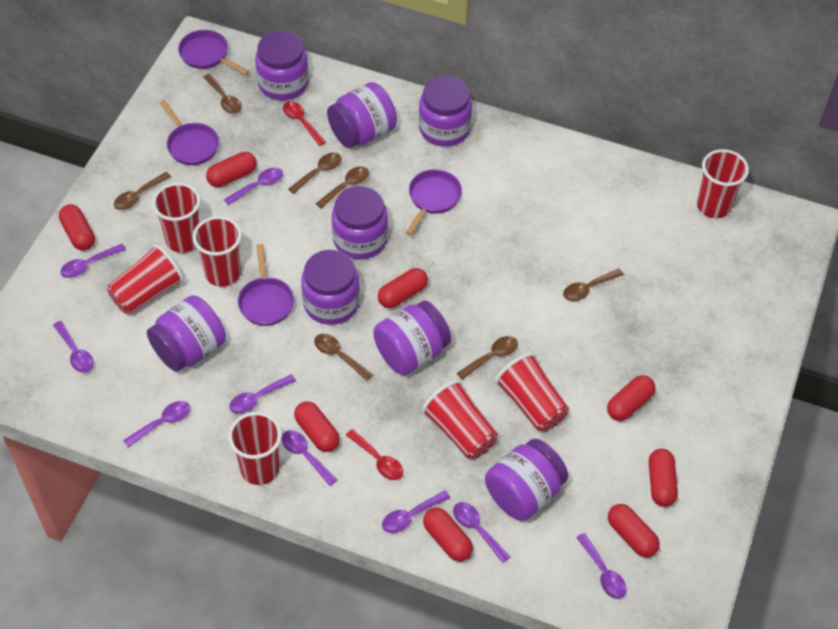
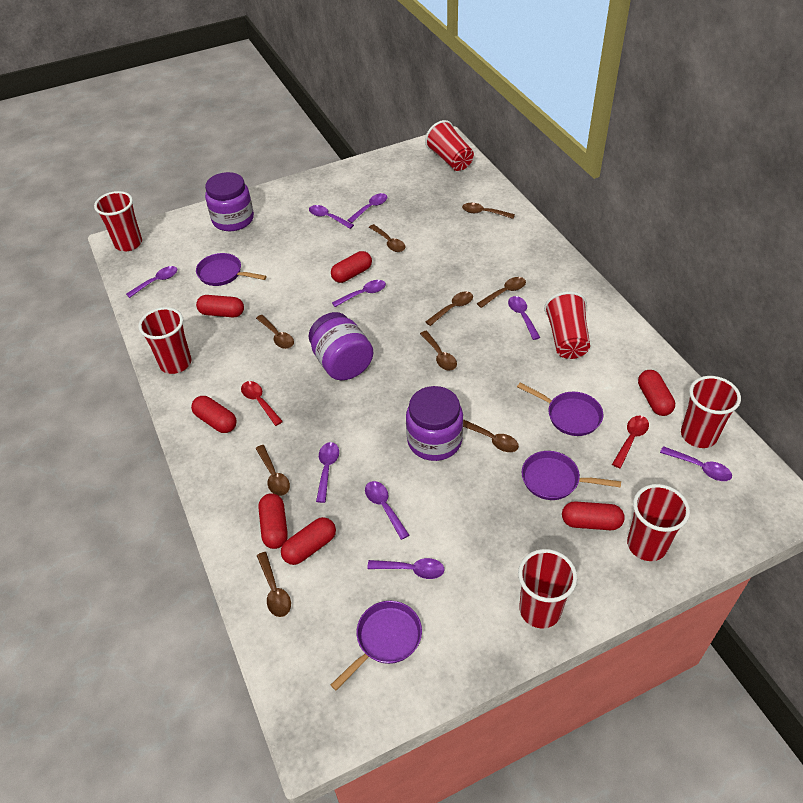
brown spoon: [114,172,171,210] [203,74,242,114] [288,152,342,194] [314,334,373,381] [315,166,369,209] [457,336,518,380] [563,268,624,301] = 7 -> [255,445,290,496] [256,315,294,349] [257,552,291,617] [369,224,405,252] [420,331,457,371] [426,291,473,326] [462,203,515,219] [463,419,519,452] [477,277,526,308] = 9
purple jar: [147,295,226,372] [255,31,309,101] [301,250,360,325] [327,82,397,148] [332,186,388,259] [373,301,451,375] [419,76,472,147] [485,439,568,521] = 8 -> [205,172,254,231] [309,312,373,380] [406,386,463,461] = 3
red capsule: [59,204,95,250] [206,152,257,187] [294,402,340,452] [378,268,428,308] [423,508,473,561] [607,375,655,421] [608,504,660,557] [649,449,678,507] = 8 -> [191,396,236,433] [196,295,244,317] [258,493,288,549] [281,517,336,565] [331,251,372,283] [562,502,625,530] [638,370,675,416] = 7

